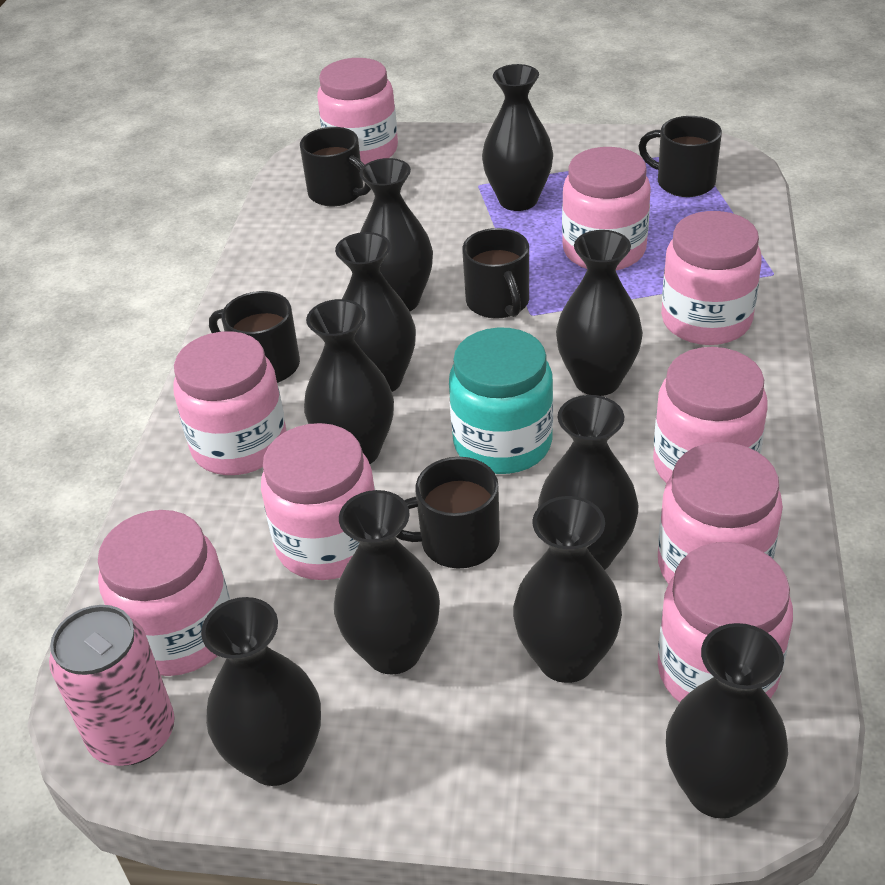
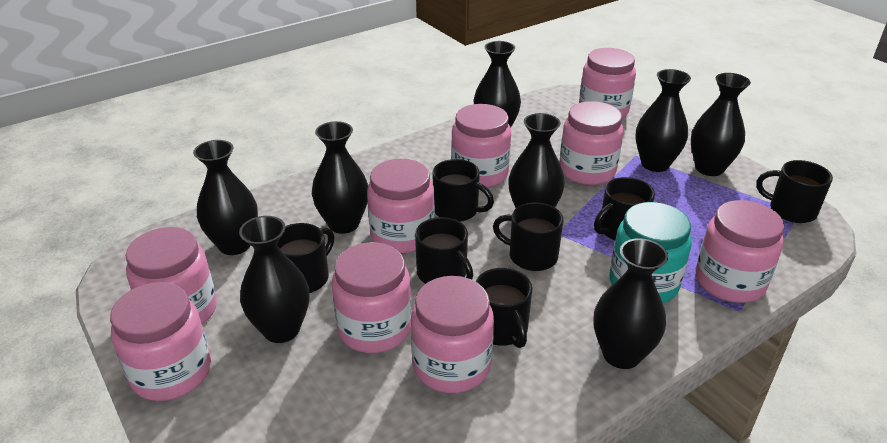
black mug: [209,291,300,383] [300,127,371,206] [396,457,500,569] [462,228,529,319] [639,116,722,197] = 5 -> [277,223,334,293] [415,217,473,284] [432,159,494,222] [476,268,532,348] [493,202,563,271] [594,177,655,240] [756,160,833,223] = 7
black vase: [201,597,321,786] [304,299,394,464] [334,490,440,674] [335,232,416,392] [360,158,433,311] [482,64,553,211] [513,496,622,683] [538,395,638,570] [556,230,643,396] [666,623,788,819] = 10 -> [193,140,258,255] [239,216,309,343] [312,121,368,234] [473,41,521,127] [508,113,565,208] [594,238,668,369] [635,69,691,172] [691,73,751,176] = 8
pink can: [49,605,175,766] = 1 -> none = 0

